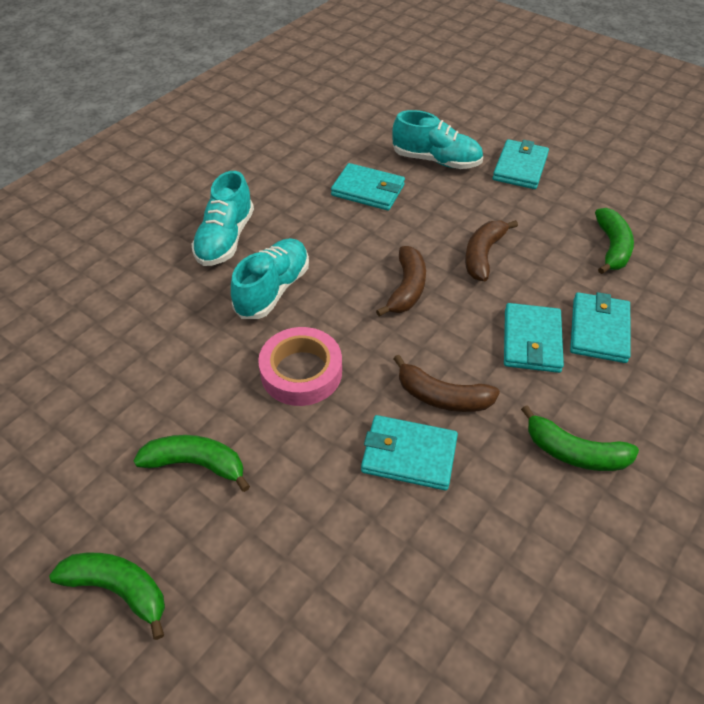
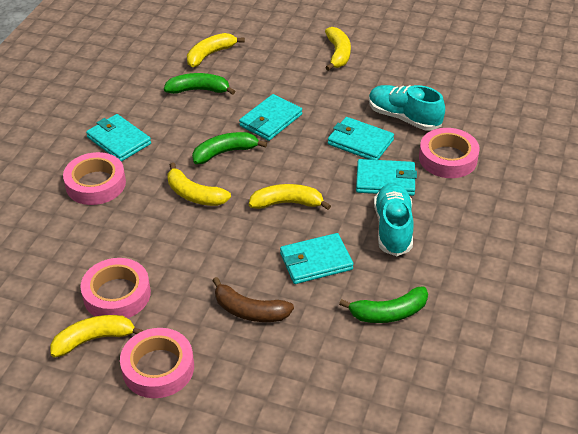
brown banana: [376,246,426,317] [393,355,500,412] [465,220,518,281] = 3 -> [212,277,294,322] = 1
green banana: [49,553,165,640] [134,435,250,492] [521,405,639,471] [595,208,634,274] = 4 -> [164,73,235,95] [192,132,267,164] [339,286,428,323] = 3
pink tape: [258,327,342,406] = 1 -> [63,152,126,205] [81,258,151,318] [120,328,194,398] [419,128,480,178] = 4
turquoise shoe: [192,171,254,266] [231,238,309,319] [392,110,483,169] = 3 -> [369,85,445,130] [374,183,414,256] = 2
yellow banana: none = 0 -> [50,315,144,357] [168,162,231,206] [187,33,245,67] [249,184,331,210] [325,27,351,71] = 5

